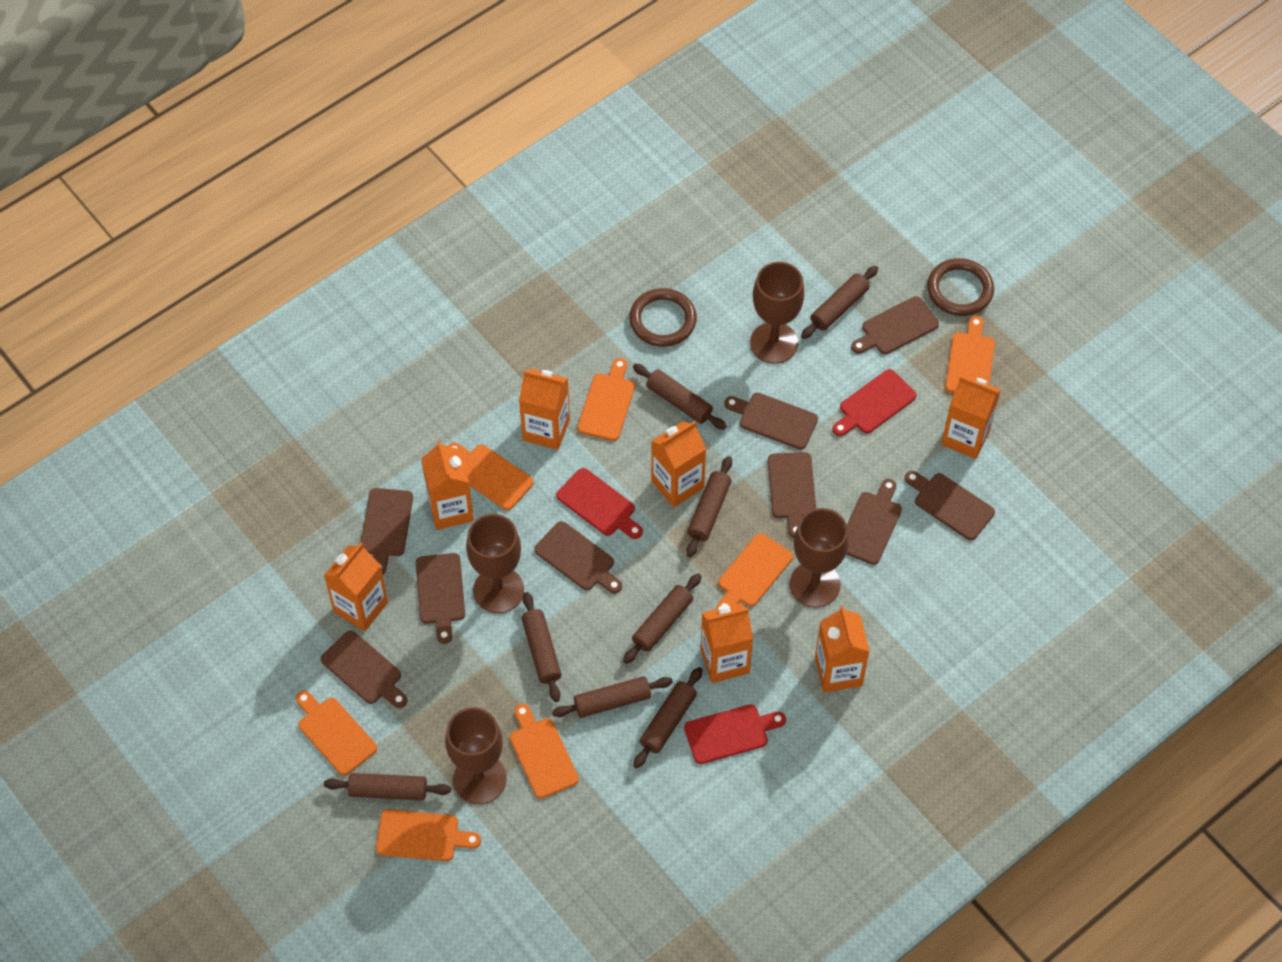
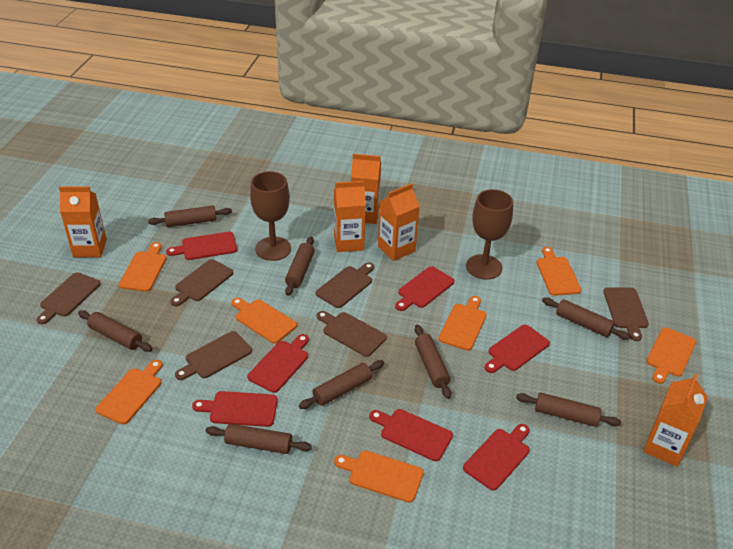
brown cutting board: [321,631,407,708] [361,488,413,575] [416,553,465,644] [534,521,622,594] [724,393,818,450] [768,452,816,538] [846,479,902,565] [851,296,939,355] [905,471,995,540] = 9 -> [37,272,101,324] [171,259,234,306] [175,331,252,380] [316,262,374,308] [317,311,387,357] [603,287,649,341] = 6
brown goblet: [445,707,507,804] [466,514,524,613] [750,262,804,364] [790,508,849,608] = 4 -> [250,171,291,261] [466,189,513,280] = 2
brown ring: [629,288,697,347] [927,258,994,316] = 2 -> none = 0
orange carton: [324,543,388,631] [421,440,474,530] [519,369,570,450] [651,421,706,507] [700,603,753,683] [815,606,870,692] [941,375,1001,459] = 7 -> [59,186,107,257] [334,181,366,252] [351,154,381,224] [378,183,420,261] [643,373,708,467] = 5
red cutting board: [556,468,643,539] [684,704,786,764] [833,369,917,436] = 3 -> [166,232,237,260] [192,391,278,427] [247,334,309,393] [369,409,453,461] [395,266,455,311] [463,424,530,491] [485,325,550,373] = 7

